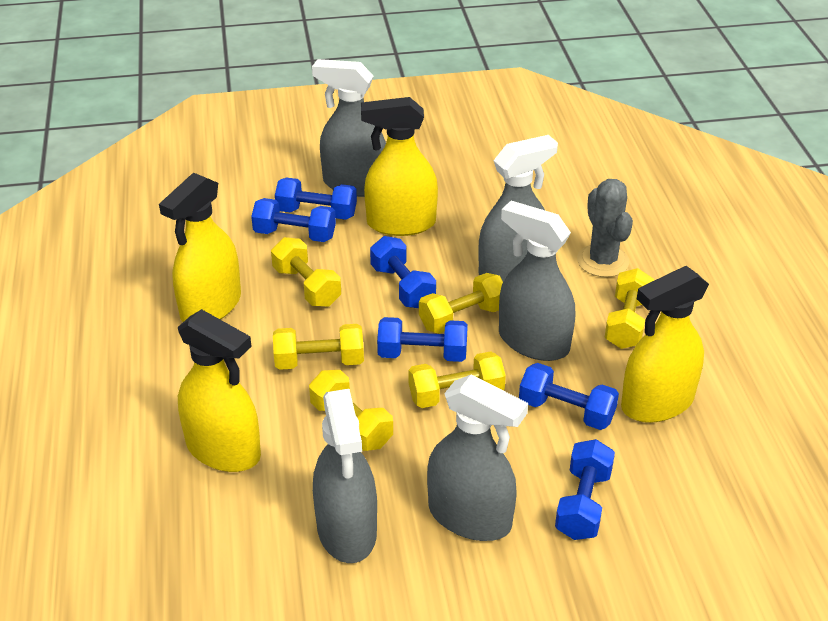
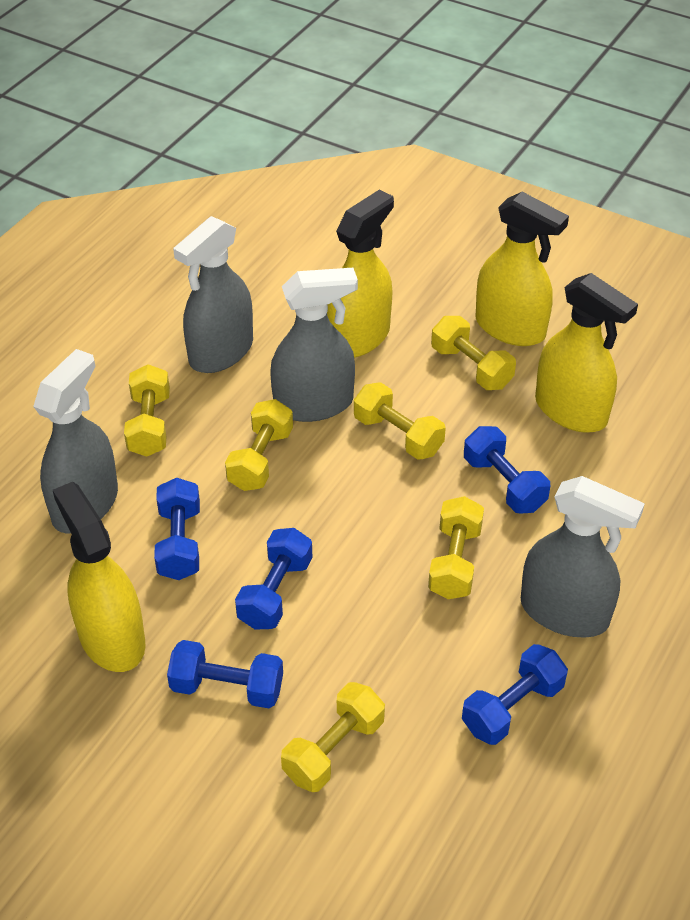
blue dumbbell: [251,198,336,242] [275,177,357,220] [370,236,436,308] [377,317,468,362] [519,363,619,430] [555,439,615,540] = 6 -> [154,478,200,580] [167,640,283,708] [235,528,312,630] [462,644,568,745] [464,426,550,514] = 5
grey cactus: [577,179,633,277] = 1 -> none = 0
grey spray bottle: [312,59,386,197] [313,389,377,563] [427,375,528,541] [478,135,558,282] [499,201,575,361] = 5 -> [33,349,118,534] [173,216,253,373] [270,268,358,422] [521,476,645,638] = 4

